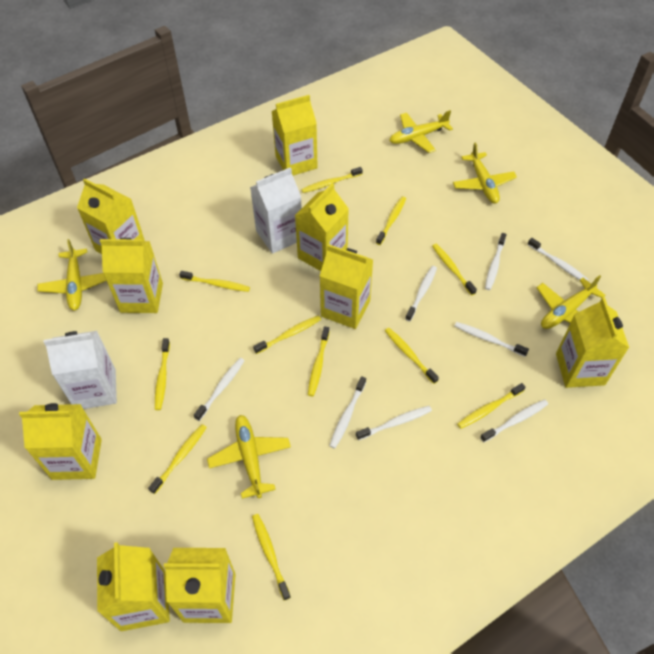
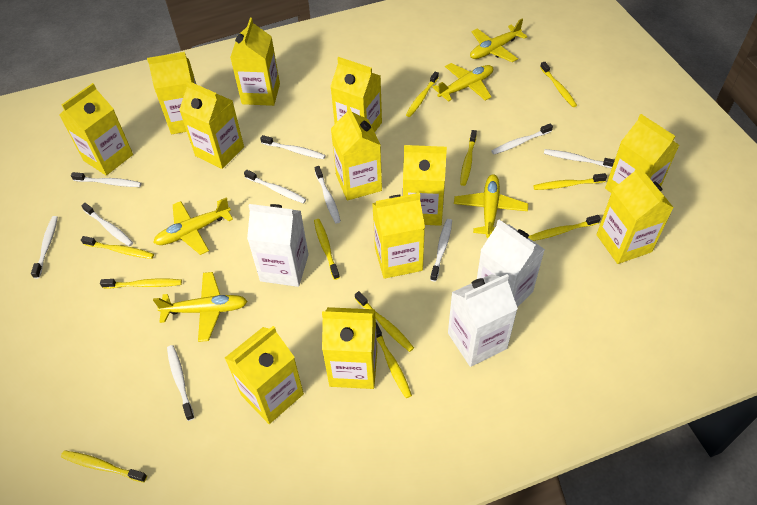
white carton: [43,331,117,409] [250,167,302,254] = 2 -> [247,204,309,287] [448,274,518,367] [477,220,545,307] = 3
white toothbrush: [194,358,245,421] [329,376,366,449] [356,406,432,440] [405,266,437,321] [454,322,529,357] [480,399,548,442] [485,233,507,290] [527,238,589,281] = 8 -> [31,216,58,279] [71,172,142,187] [81,203,133,246] [167,345,194,421] [244,170,306,204] [260,135,326,159] [315,166,341,223] [430,219,452,282] [491,124,553,154] [544,149,615,168] = 10
yellow carton: [19,403,102,480] [77,178,145,254] [97,542,170,631] [100,238,163,313] [164,548,236,623] [271,95,318,176] [295,183,349,271] [320,244,373,329] [556,297,629,388] = 9 -> [60,83,133,176] [147,52,196,134] [179,80,244,169] [225,326,304,424] [230,18,280,106] [322,307,377,389] [330,57,382,132] [331,106,382,201] [372,193,425,279] [403,145,447,226] [596,165,674,264] [605,114,679,193] = 12

